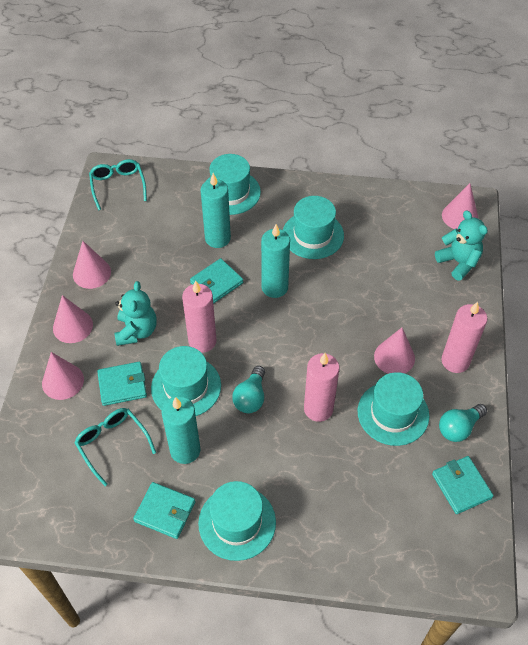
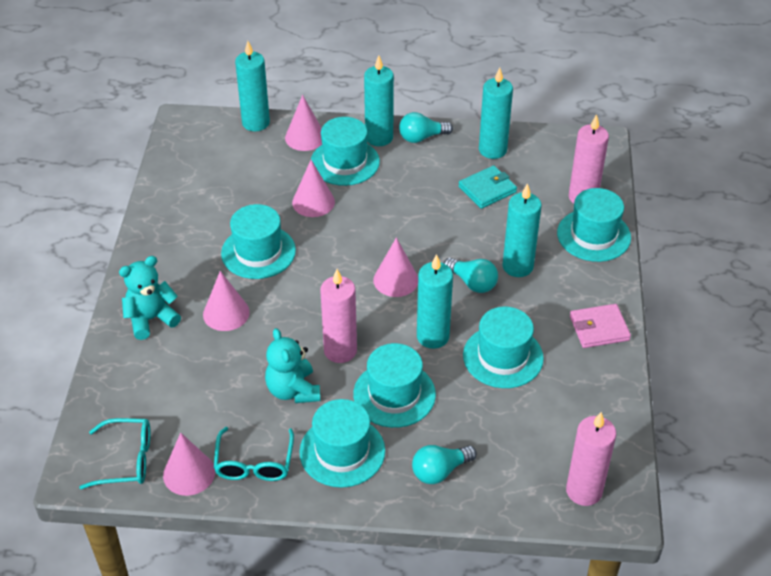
pink wallet: none = 0 -> [570,304,631,348] = 1
turquoise candle: [161,396,200,464] [200,173,231,248] [261,224,290,298] = 3 -> [235,41,270,131] [364,55,394,146] [417,254,453,349] [479,68,513,159] [503,183,542,277] = 5
turquoise hat: [151,346,221,416] [198,481,276,561] [205,154,261,215] [283,196,344,259] [358,372,429,446] = 5 -> [221,204,296,279] [299,399,385,488] [311,117,380,186] [353,343,436,428] [463,307,544,388] [557,188,631,262] = 6
turquoise light bulb: [232,366,265,413] [439,404,487,442] = 2 -> [399,112,453,143] [412,445,477,484] [444,258,498,293] = 3
turquoise wallet: [97,362,147,406] [133,482,195,539] [190,258,243,304] [432,456,494,514] = 4 -> [458,165,517,209] = 1

